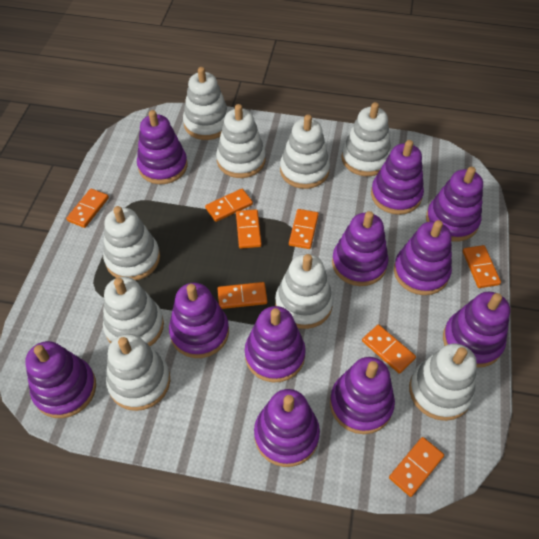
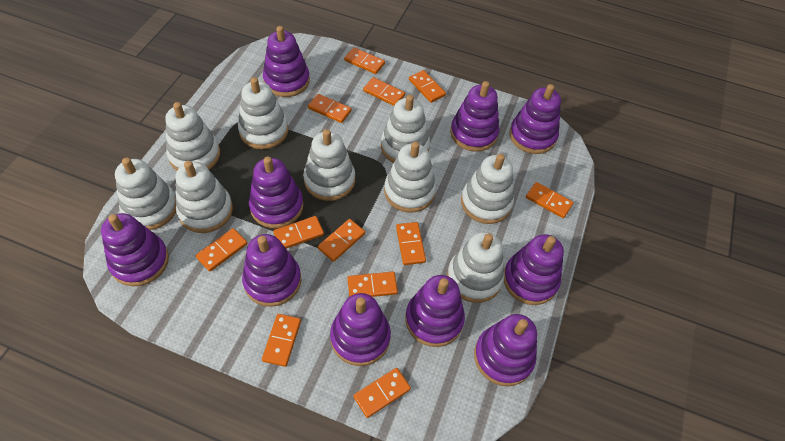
orange domino: [66,189,109,228] [205,189,253,222] [217,282,267,309] [236,209,262,249] [289,209,319,249] [362,324,416,374] [389,437,444,497] [463,245,501,288] = 8 -> [196,228,247,272] [262,314,301,367] [273,216,324,249] [308,94,352,123] [318,219,365,262] [344,47,385,74] [348,272,398,297] [353,368,411,418] [363,77,405,106] [396,222,426,265] [409,70,446,103] [526,182,574,218] = 12
purple stacking toy: [25,341,96,418] [137,110,187,184] [169,283,229,358] [245,306,306,382] [254,389,320,467] [330,357,395,434] [332,211,388,286] [371,140,424,215] [394,220,452,295] [426,167,483,241] [443,292,510,368] = 11 -> [101,213,169,286] [242,234,301,307] [249,157,303,228] [263,26,310,97] [330,293,391,366] [405,275,465,347] [450,81,499,152] [474,314,537,386] [504,234,564,305] [509,84,561,154] = 10

